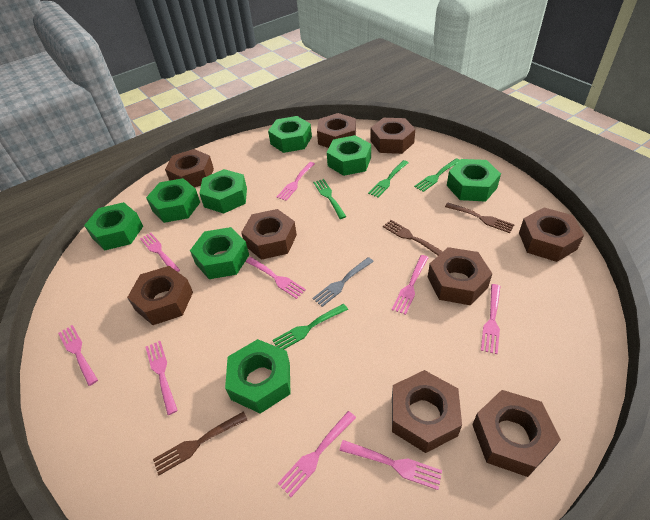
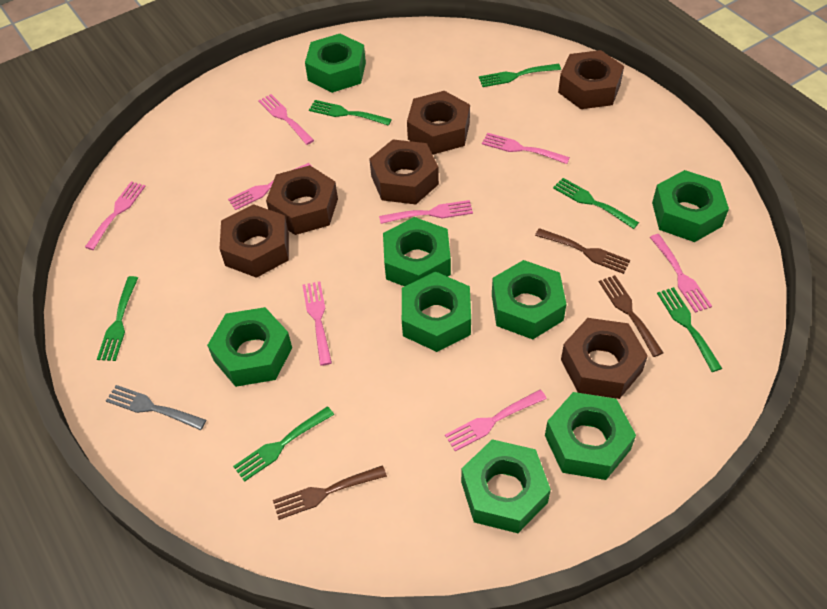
brown nut: [127,266,193,325] [165,149,214,188] [241,209,297,260] [317,113,356,148] [371,118,415,154] [392,370,462,453] [428,247,492,305] [472,390,561,477] [519,208,584,262] = 9 -> [220,204,289,278] [266,165,338,235] [369,139,439,205] [407,91,470,155] [558,50,624,109] [561,318,648,399] = 6
green fork: [272,304,348,350] [313,179,347,219] [368,160,409,198] [414,158,460,192] = 4 -> [97,276,138,361] [233,406,334,482] [309,100,392,126] [479,64,561,87] [553,178,639,229] [657,287,722,372] = 6
pink fork: [58,325,98,386] [140,233,180,272] [146,341,178,415] [246,257,306,299] [277,162,315,201] [278,411,356,497] [339,440,442,490] [392,255,429,315] [481,284,501,354] = 9 -> [85,181,146,250] [228,163,311,210] [258,94,314,145] [303,281,332,366] [379,200,473,224] [445,390,547,451] [482,133,570,164] [650,234,712,313] = 8

